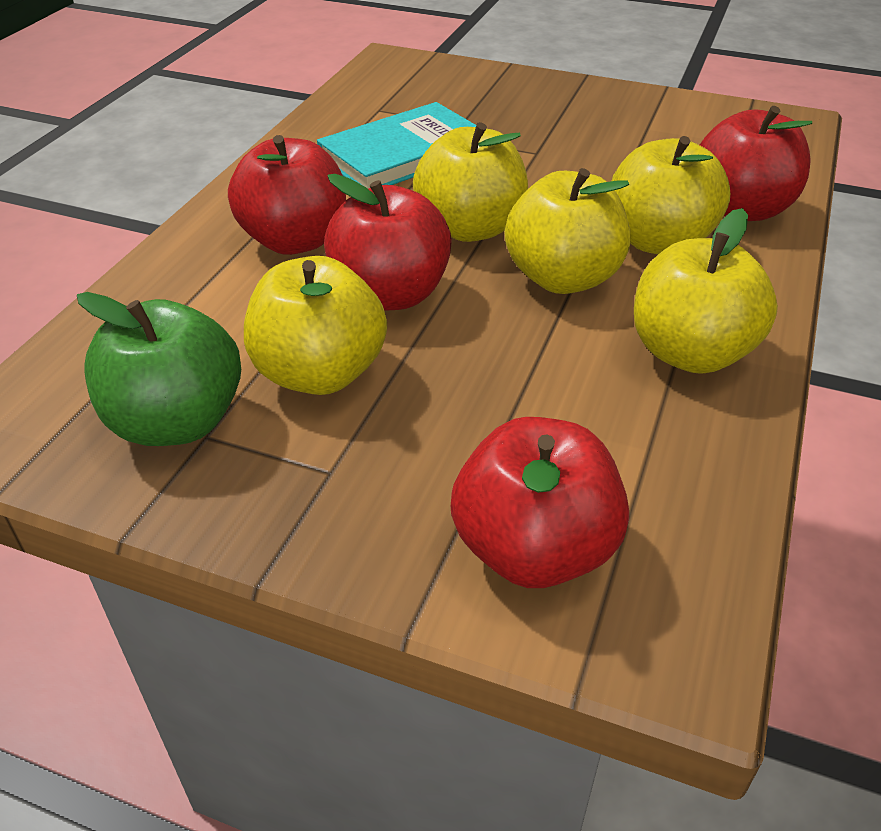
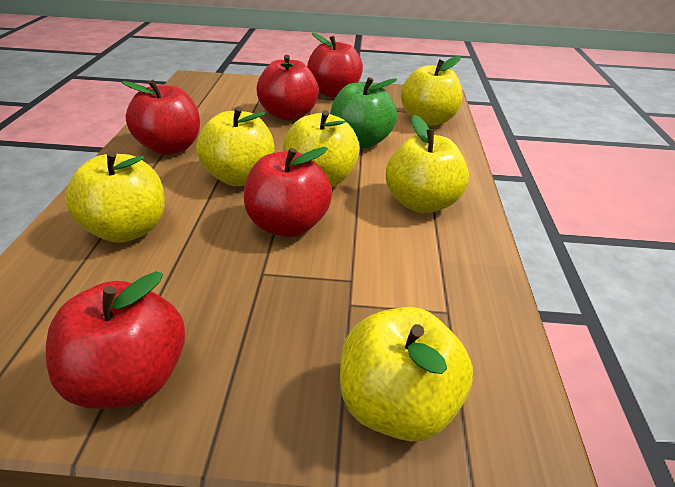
red apple: [228,135,346,255] [324,174,452,311] [451,417,629,588] [700,106,812,221] = 4 -> [46,271,185,409] [121,80,200,155] [244,147,332,237] [257,55,319,121] [307,32,363,97] = 5
turquoise book: [317,102,476,189] = 1 -> none = 0
yellow apple: [244,256,387,395] [413,122,528,242] [505,168,630,294] [612,136,730,254] [634,208,778,374] = 5 -> [65,151,165,243] [196,107,275,186] [283,110,360,187] [340,307,473,442] [386,115,469,214] [401,56,463,126] = 6

